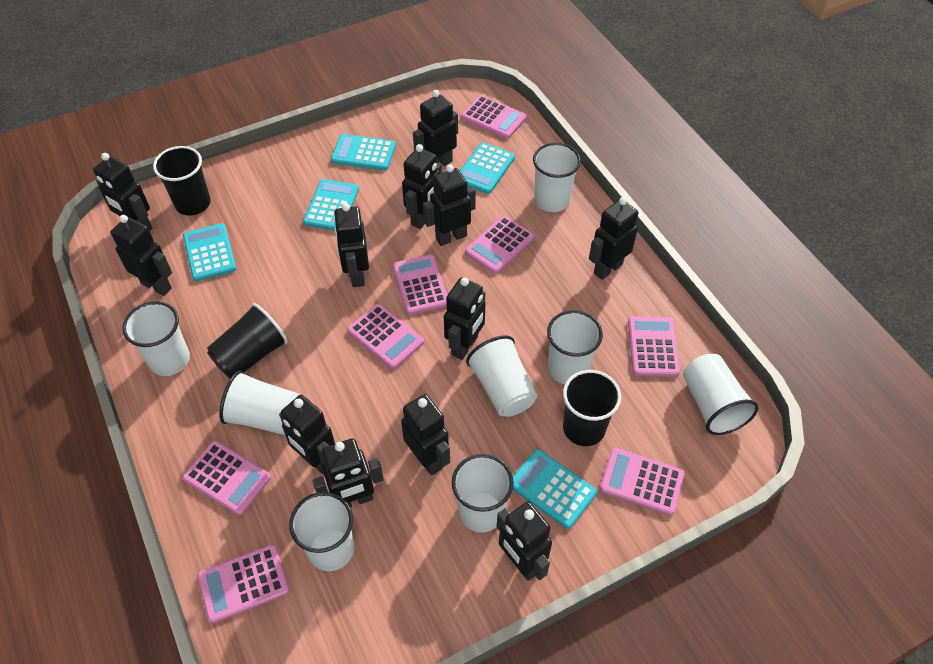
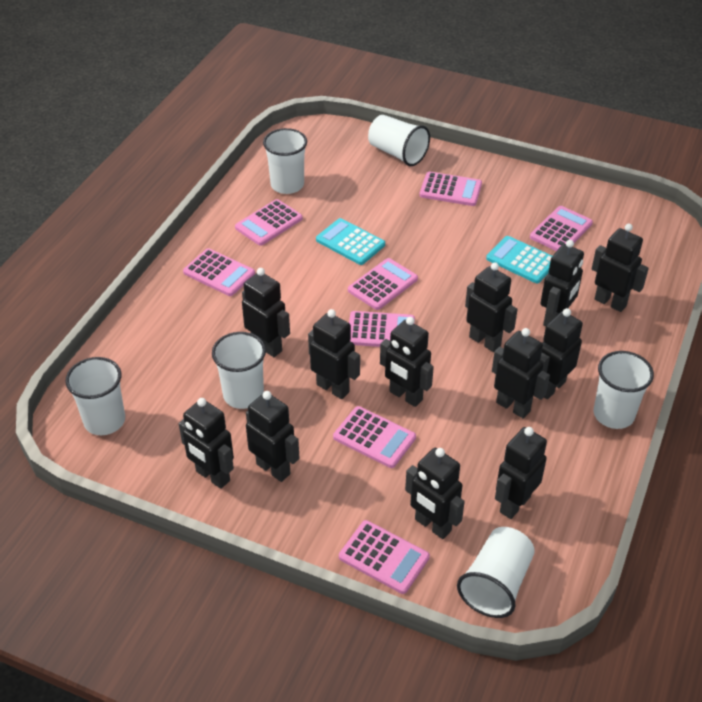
black cup: [153,146,211,216] [207,303,288,378] [563,370,621,446] = 3 -> none = 0
turquoise calculator: [183,223,236,282] [303,179,359,231] [331,134,396,171] [460,142,515,194] [513,449,597,529] = 5 -> [316,218,385,265] [486,236,552,283] = 2
white cup: [123,301,190,376] [219,371,301,435] [289,492,354,571] [452,454,514,533] [466,335,537,417] [533,143,581,212] [547,310,603,384] [683,354,758,435] = 8 -> [66,357,125,435] [212,332,266,409] [263,128,307,194] [368,115,430,166] [457,527,535,618] [594,351,654,429] = 6

